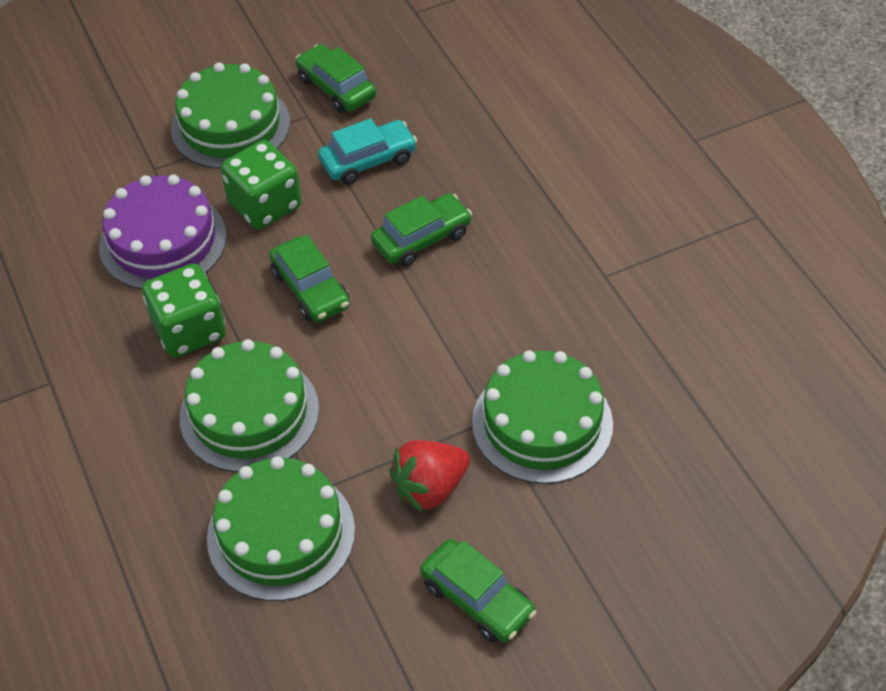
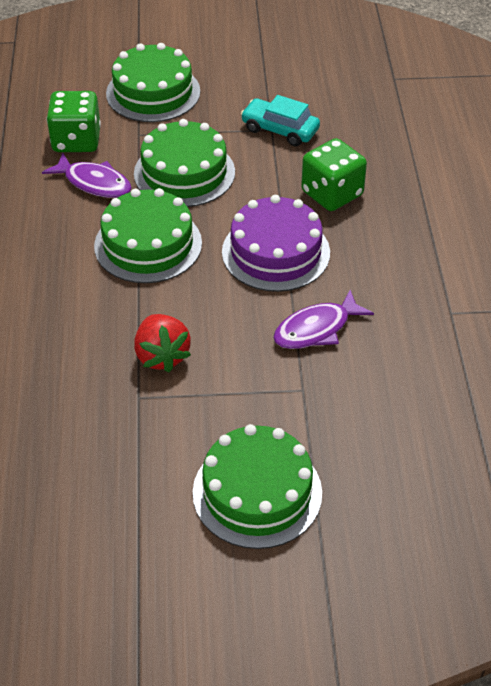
green car: [269,235,350,322] [295,44,376,113] [371,193,472,267] [420,539,536,643] = 4 -> none = 0
purple fish: none = 0 -> [42,153,132,198] [273,290,374,349] = 2

